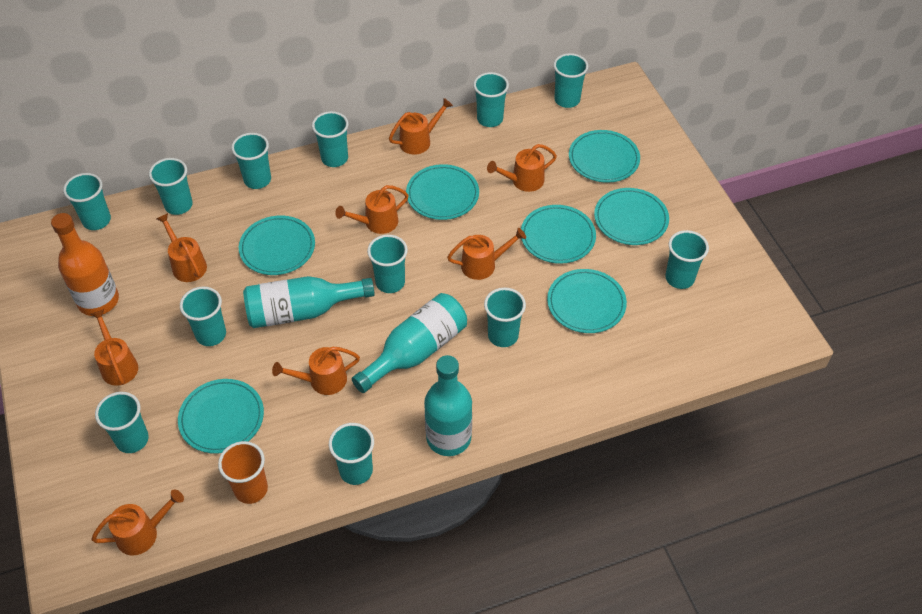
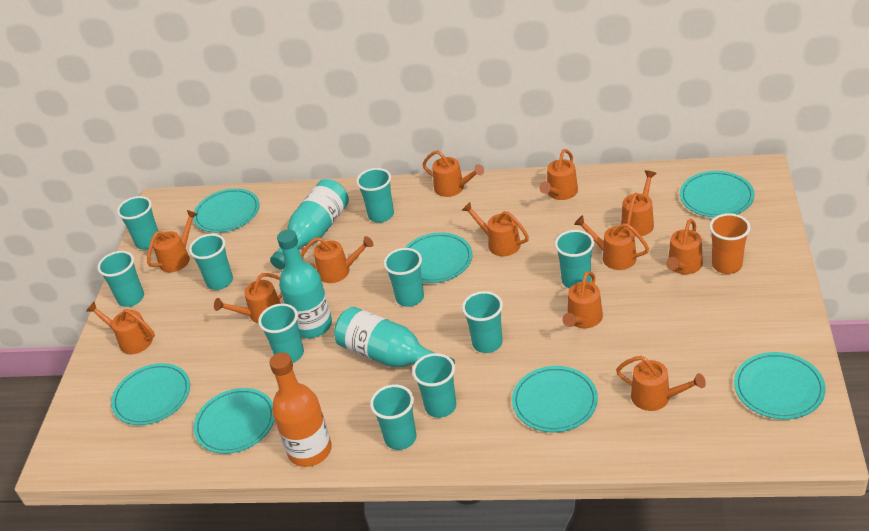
orange watering can: [91,309,138,386] [91,489,184,556] [157,213,207,282] [272,346,360,395] [335,185,409,234] [389,98,453,155] [447,228,526,280] [487,144,557,192] = 8 -> [86,301,155,354] [147,210,198,272] [214,273,282,323] [301,236,373,283] [422,150,484,197] [462,202,529,256] [539,149,578,200] [562,271,603,328] [574,215,649,270] [616,356,706,411] [621,170,657,237] [666,219,703,274] = 12
turquoise cup: [63,173,111,230] [95,392,149,453] [149,158,193,215] [180,286,226,346] [231,133,271,189] [312,111,349,167] [329,423,374,485] [367,235,408,293] [473,72,509,127] [484,288,526,347] [553,53,588,108] [665,230,709,289] = 12 -> [97,251,144,307] [117,196,159,250] [189,234,233,290] [258,304,304,363] [356,168,394,223] [370,384,417,450] [383,248,424,307] [412,353,456,418] [462,291,503,353] [555,230,594,289] = 10

